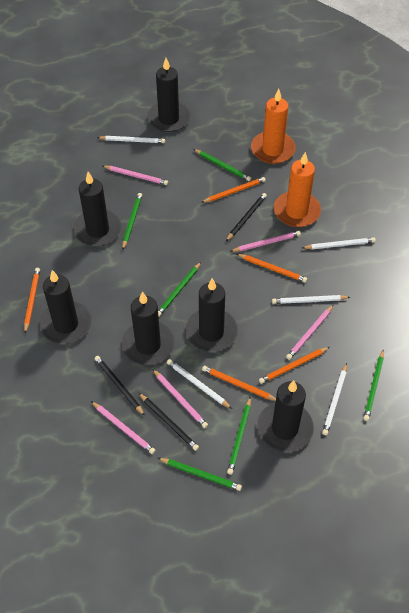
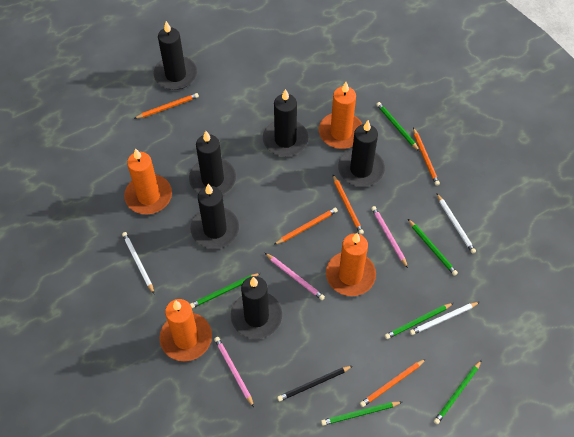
black pencil: [95,356,145,416] [139,393,199,451] [226,193,267,241] = 3 -> [277,366,352,401] = 1
orange candle: [251,89,296,164] [274,152,321,227] = 2 -> [124,148,172,214] [160,299,212,361] [319,82,362,149] [326,233,376,296] = 4
pink pencil: [91,401,156,454] [103,166,168,185] [153,369,208,428] [230,231,301,252] [286,305,333,360] = 5 -> [214,337,254,407] [265,253,325,300] [371,206,408,268] = 3
white pencil: [97,136,165,143] [167,359,232,409] [272,295,350,304] [302,237,376,249] [322,363,347,435] = 5 -> [122,232,154,294] [410,302,479,335] [437,194,476,254] = 3

